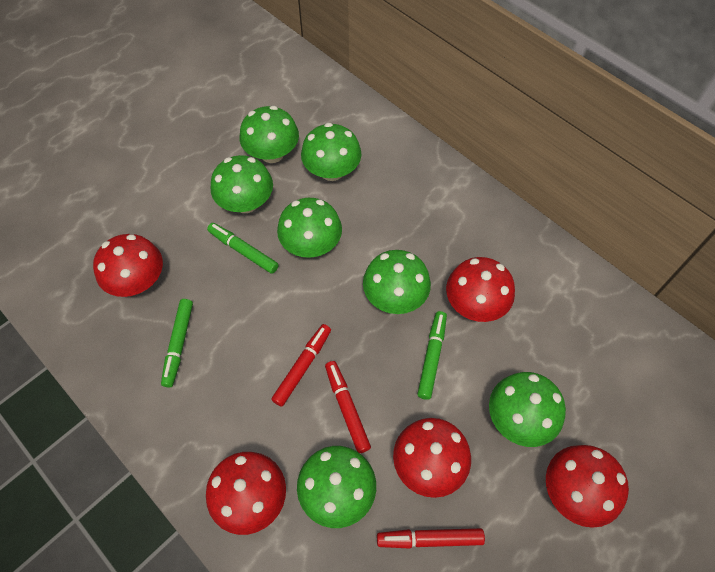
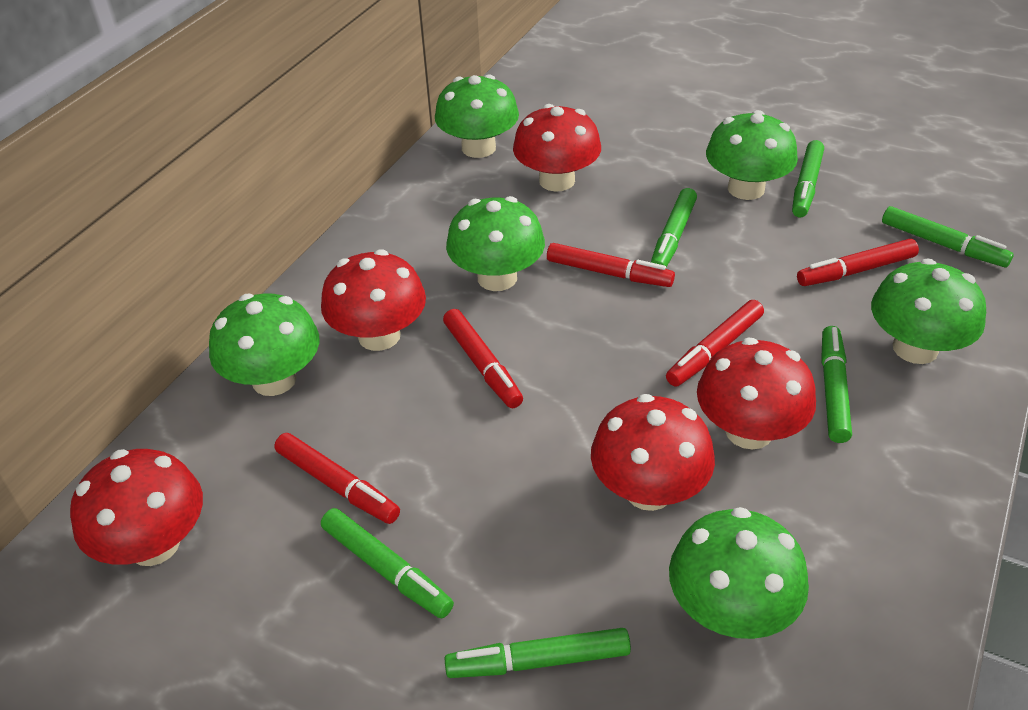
green marker: [161,299,193,387] [207,223,279,274] [417,311,447,400] = 3 -> [321,508,454,618] [444,628,631,678] [651,188,697,267] [792,140,824,217] [821,326,852,443] [882,206,1014,267] = 6
green mushroom: [211,155,273,213] [240,106,299,163] [277,198,342,258] [297,446,376,528] [301,123,361,181] [363,250,431,314] [489,372,566,447] = 7 -> [209,293,320,396] [435,74,519,158] [446,196,545,291] [669,507,809,639] [706,110,798,200] [871,259,986,364] = 6
red marker: [271,324,331,407] [325,361,371,453] [377,528,485,549] = 3 -> [274,433,400,524] [443,309,523,408] [547,243,675,287] [666,300,764,387] [797,239,919,286] = 5

